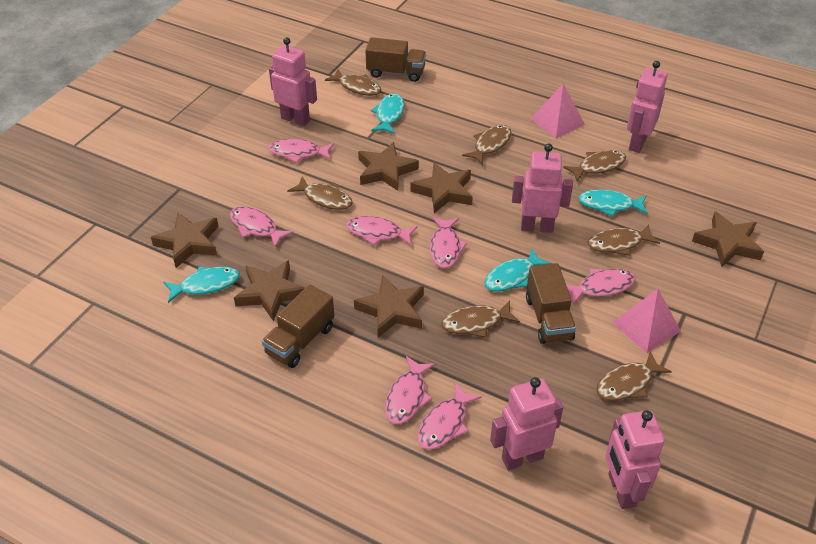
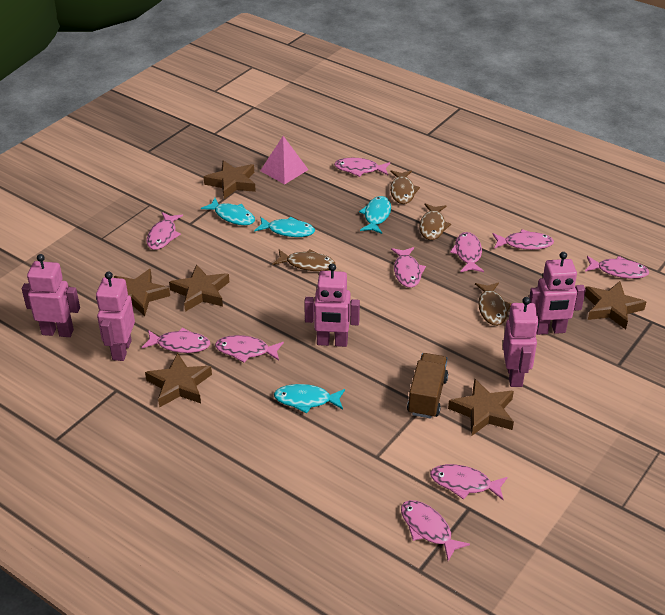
brown fish: [287,176,353,210] [325,69,381,96] [441,300,520,337] [462,125,511,165] [563,150,626,182] [588,225,660,256] [596,351,672,401] = 7 -> [273,249,335,271] [390,170,420,204] [419,203,451,240] [475,282,512,326] = 4
brown truck: [262,284,335,368] [365,37,426,82] [526,263,576,344] = 3 -> [407,353,448,419] = 1
pink fish: [230,206,293,248] [269,139,334,163] [346,216,418,246] [385,356,435,424] [417,382,482,450] [429,217,468,268] [566,268,635,305] = 7 -> [142,328,210,353] [146,212,183,250] [215,335,284,363] [334,158,390,177] [391,247,426,288] [401,500,470,561] [430,464,508,500] [450,232,484,272] [492,229,554,250] [585,256,649,279] = 10
pink pyramid: [531,84,585,138] [612,289,681,353] = 2 -> [260,136,309,185] = 1

